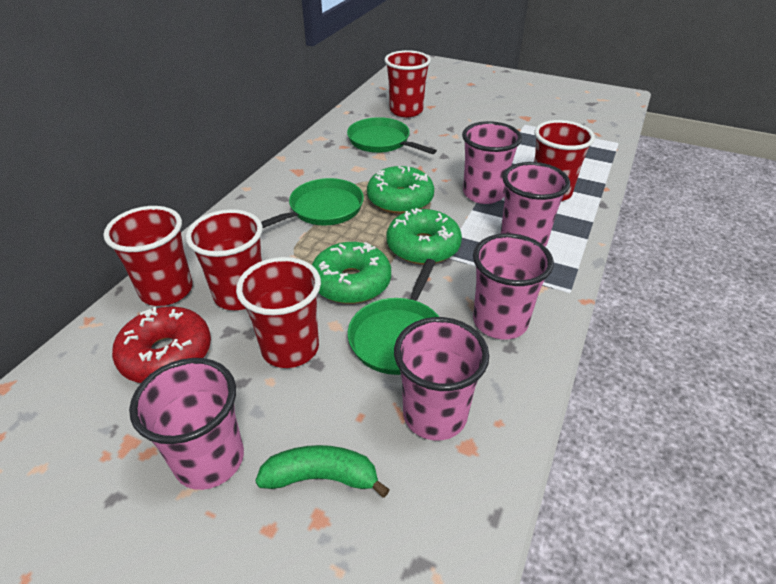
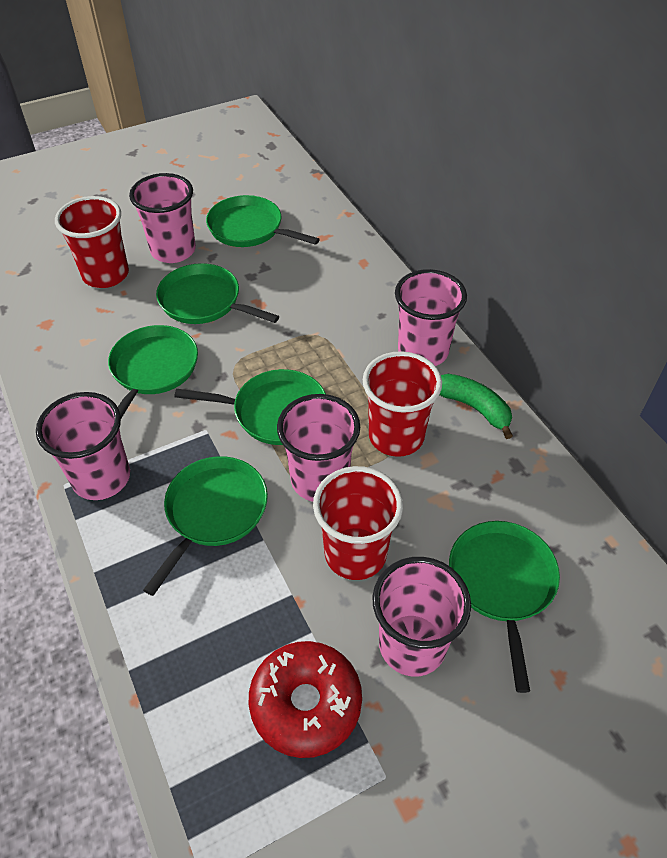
green donut: [312,242,391,304] [367,166,434,214] [387,208,462,265] = 3 -> none = 0
green pan: [261,178,364,228] [347,117,437,154] [348,259,439,375] = 3 -> [108,325,198,418] [143,456,268,596] [156,263,279,324] [175,369,326,445] [206,195,320,247] [449,521,560,693] = 6
red cup: [103,206,193,306] [186,209,263,310] [236,257,321,368] [384,50,431,117] [534,120,595,201] = 5 -> [55,196,129,288] [313,466,403,580] [363,351,442,457] = 3

